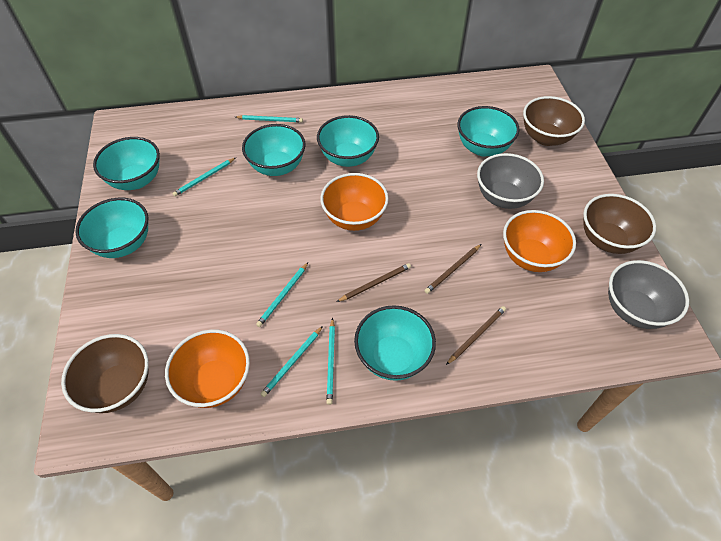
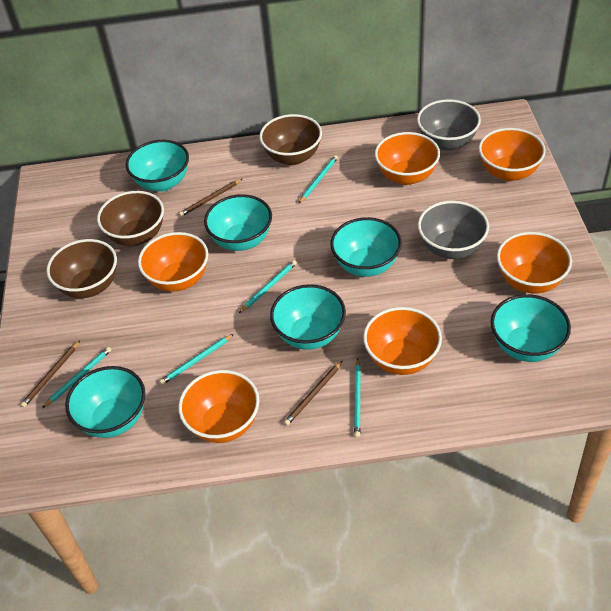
orange bowl: [165,329,250,408] [320,173,389,231] [503,210,576,272] = 3 -> [138,232,208,292] [178,370,259,443] [363,307,442,375] [375,132,440,185] [479,128,546,181] [497,232,572,293] = 6

